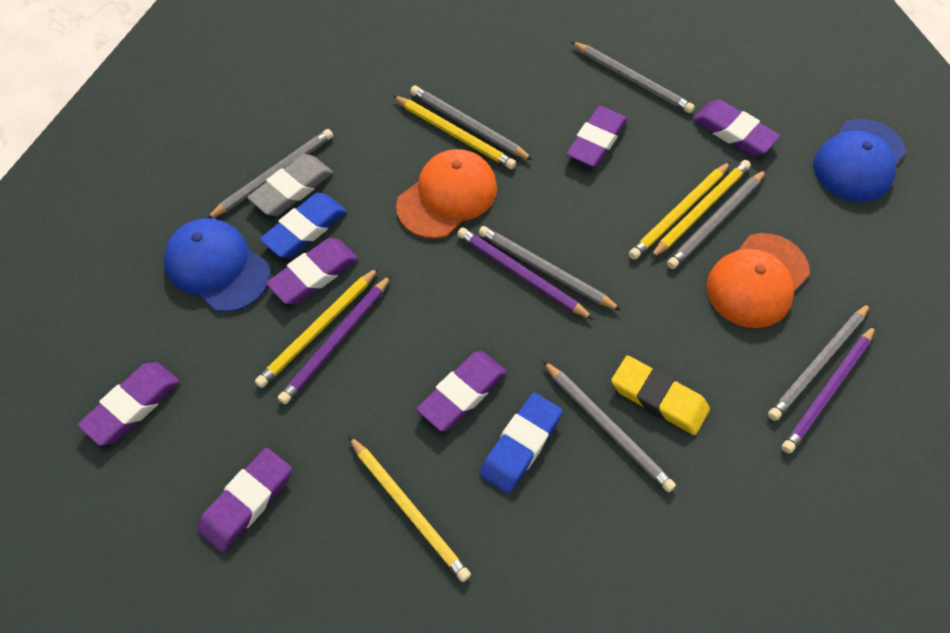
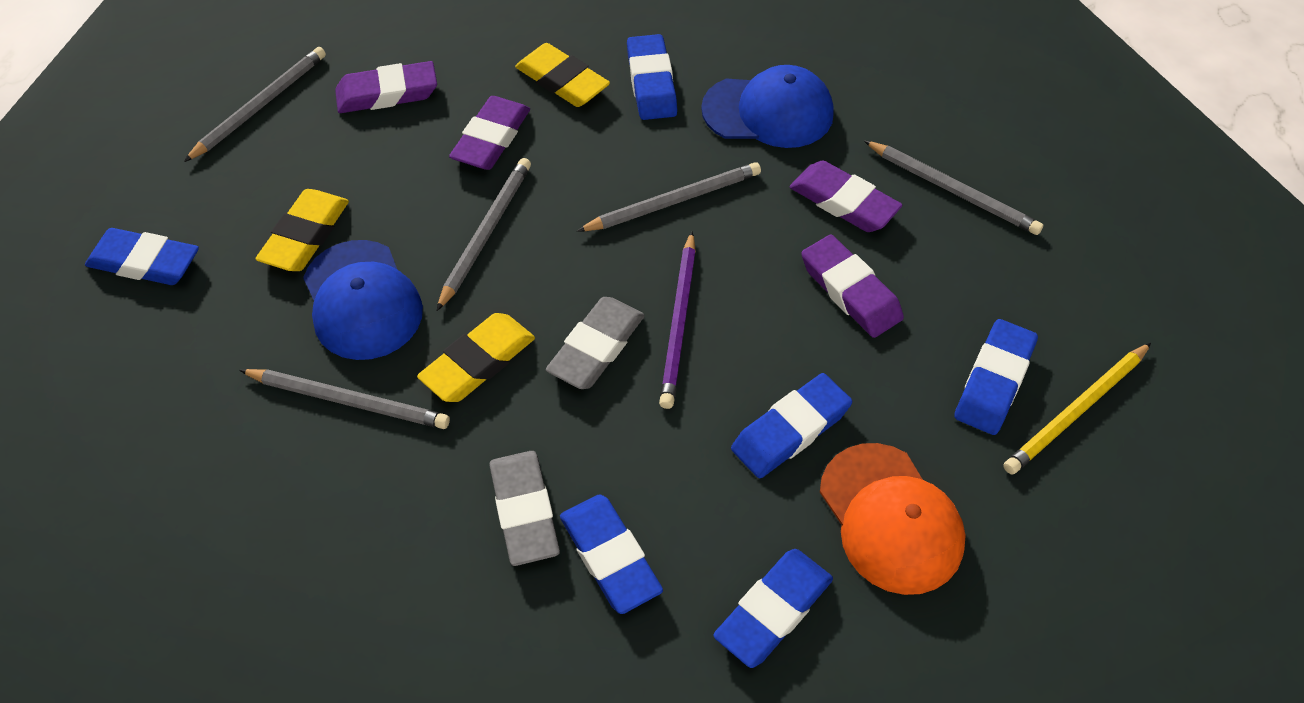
blue eraser: [260,193,346,258] [479,393,563,494] = 2 -> [85,228,199,285] [560,494,663,614] [627,34,677,120] [713,549,833,668] [731,373,852,478] [954,319,1038,435] = 6
grey eraser: [247,154,333,216] = 1 -> [489,451,560,566] [546,297,645,389] = 2
grey pencil: [207,129,333,218] [410,85,533,160] [478,226,622,311] [543,361,676,493] [571,41,695,113] [667,170,766,269] [768,303,870,421] = 7 -> [184,47,326,162] [239,369,450,429] [437,158,531,311] [577,162,761,232] [864,140,1043,235] = 5
orange cap: [396,149,497,239] [706,233,810,328] = 2 -> [820,443,966,595] = 1
purple eraser: [78,362,179,446] [197,448,292,552] [266,238,358,304] [417,351,507,431] [566,106,628,167] [693,100,780,156] = 6 -> [335,61,437,113] [449,96,530,170] [790,160,902,232] [801,235,904,338] = 4
purple pencil: [278,275,391,404] [457,227,594,320] [782,325,876,454] = 3 -> [659,231,696,409] = 1
yellow eraser: [611,355,710,435] = 1 -> [255,189,349,271] [417,313,535,402] [515,43,610,107] = 3
yellow pencil: [255,267,379,388] [349,436,471,582] [393,95,516,169] [629,162,731,259] [650,160,751,258] = 5 -> [1003,343,1151,475] = 1

